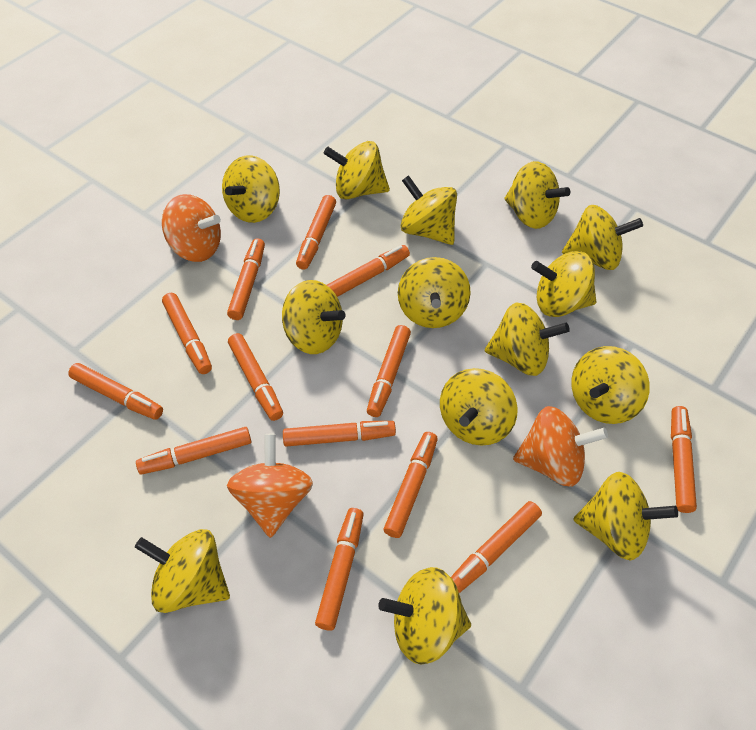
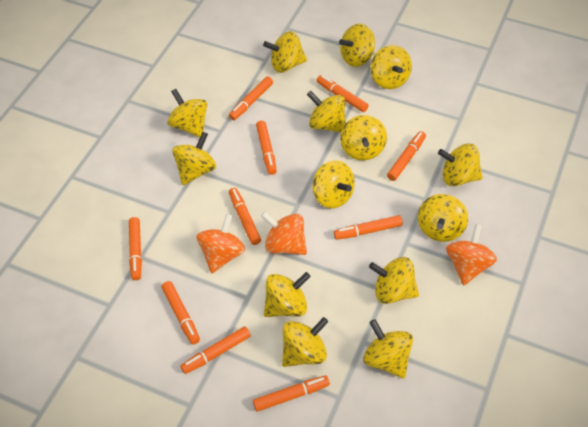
orange marker: [68,363,163,420] [136,427,251,475] [162,293,212,374] [227,238,265,320] [228,333,283,421] [283,421,396,447] [296,195,336,270] [315,508,364,631] [327,245,410,297] [367,325,411,417] [384,432,438,538] [451,501,542,593] [671,406,697,513] = 13 -> [129,217,142,280] [162,281,200,344] [180,327,251,374] [229,76,273,120] [229,188,261,245] [253,375,330,412] [256,121,277,175] [316,75,369,112] [334,215,403,240] [387,131,426,181] = 10

